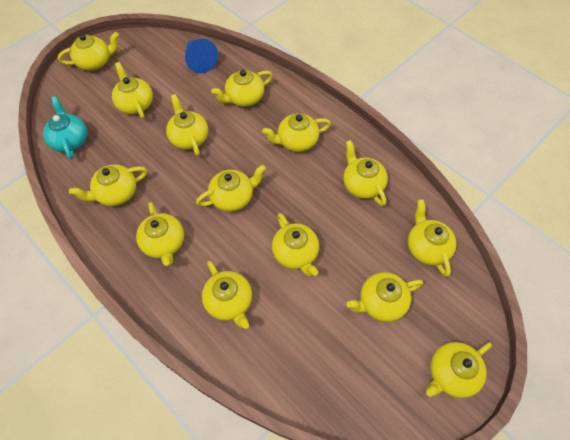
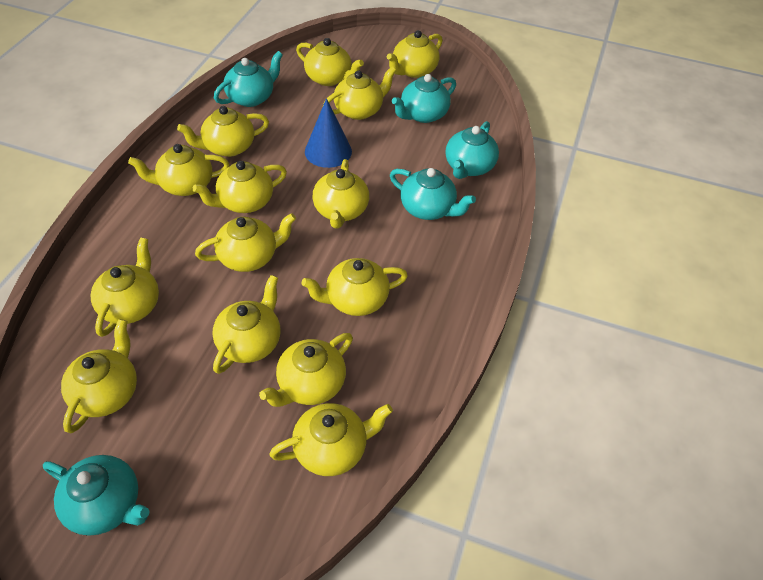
turquoise teapot: [43,96,88,159] = 1 -> [43,455,150,535] [214,51,283,107] [390,168,476,220] [392,74,456,123] [445,121,499,179] = 5

